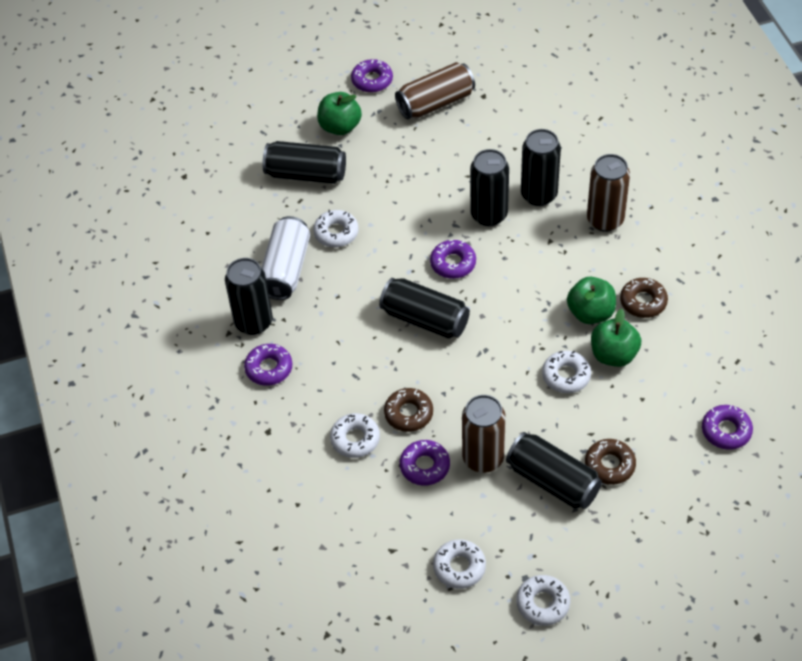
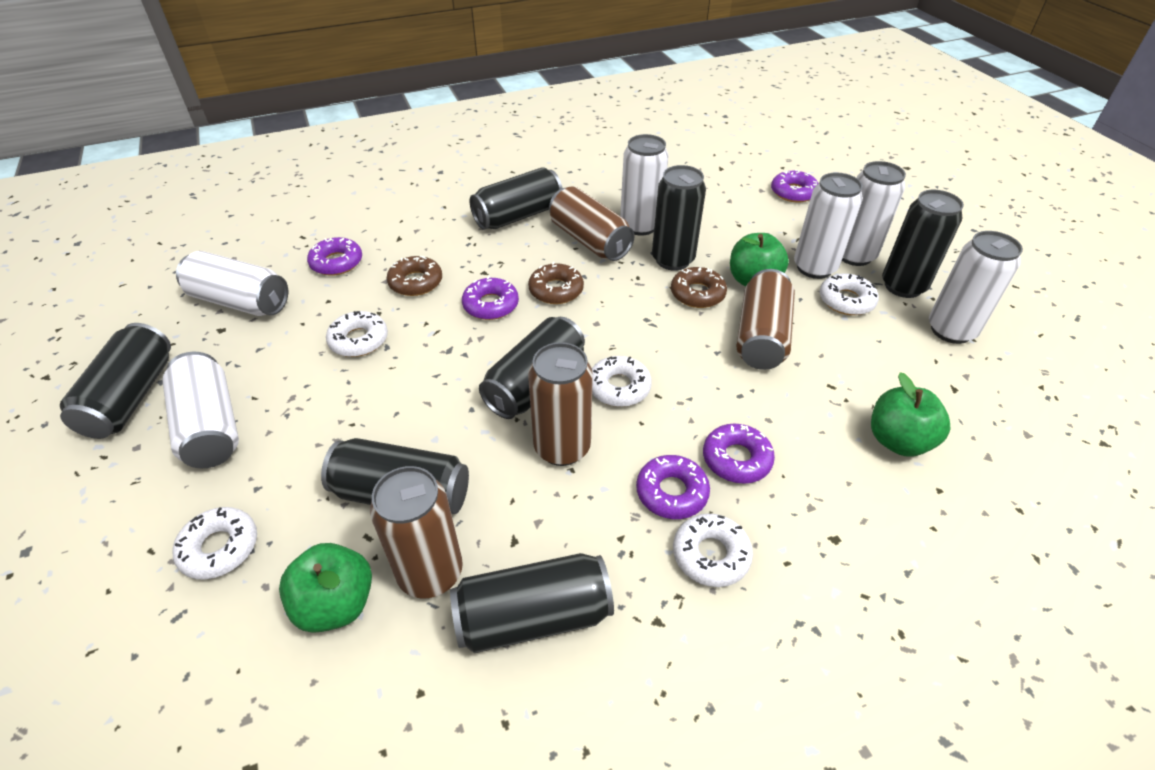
black can: [225,258,273,335] [263,141,346,184] [379,278,470,339] [470,149,509,226] [506,432,602,509] [521,129,561,206] = 6 -> [60,323,171,439] [321,438,469,514] [450,553,614,653] [470,167,562,230] [479,317,585,419] [652,165,706,271] [882,190,964,298] = 7
brown can: [395,62,475,119] [462,395,506,473] [587,154,630,232] = 3 -> [370,466,463,598] [528,342,593,466] [549,186,634,261] [736,269,795,370] = 4
white can: [262,216,310,300] = 1 -> [163,352,239,468] [176,251,288,316] [620,134,669,236] [794,172,863,279] [842,161,906,266] [929,231,1023,344] = 6

